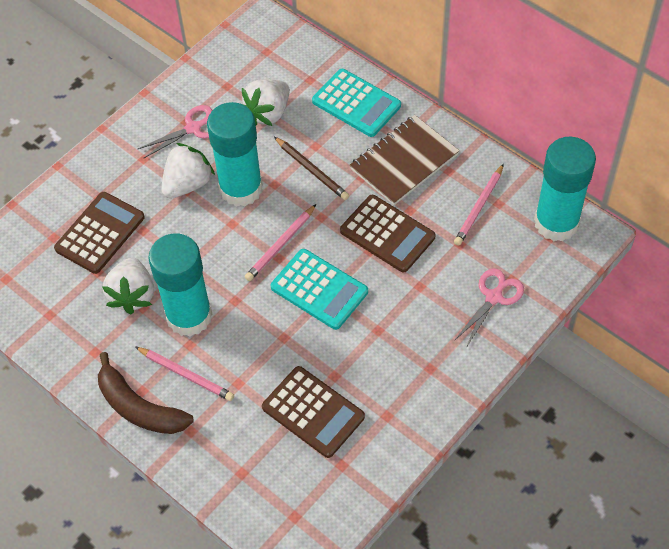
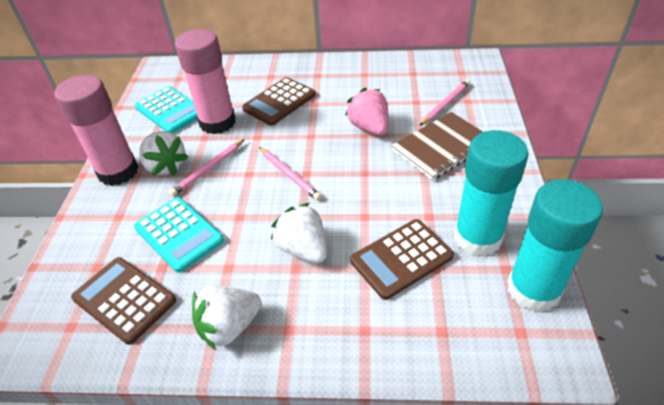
brown banana: [98,352,194,434] = 1 -> none = 0
brown pencil: [274,137,349,200] = 1 -> none = 0
pink glue stick: none = 0 -> [54,75,138,186] [175,29,236,134] = 2
pink scissors: [138,105,212,159] [454,268,524,348] = 2 -> none = 0
pink strawberry: none = 0 -> [345,87,389,136] = 1
turquoise glue stick: [149,233,212,337] [207,102,263,207] [534,137,596,241] = 3 -> [454,130,529,257] [507,180,603,313] = 2

